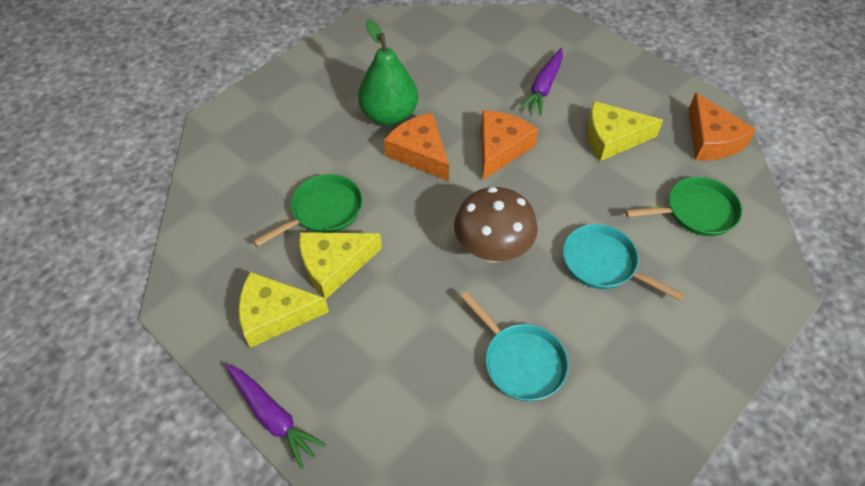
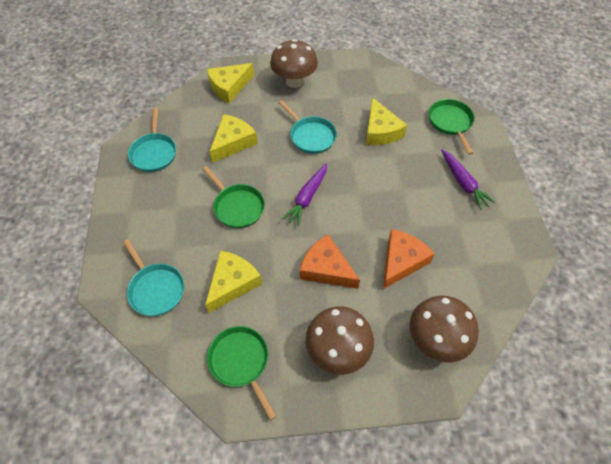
brown mushroom: [454,187,538,262] = 1 -> [270,39,318,88] [305,306,374,375] [410,296,479,363] = 3
green pan: [253,174,362,247] [625,177,742,236] = 2 -> [202,166,265,228] [207,326,277,420] [429,99,474,155] = 3
green pear: [358,19,418,126] = 1 -> none = 0
orange cheese: [384,113,449,181] [481,110,538,180] [688,93,756,161] = 3 -> [300,235,360,289] [383,229,435,289] = 2
turquoise pan: [461,292,569,401] [563,224,685,301] = 2 -> [123,239,184,316] [128,108,176,172] [278,100,337,154] = 3
yellow cheese: [239,272,329,348] [299,232,382,299] [587,101,663,161] = 3 -> [205,250,262,313] [207,63,254,103] [209,114,258,163] [366,98,407,145] = 4

